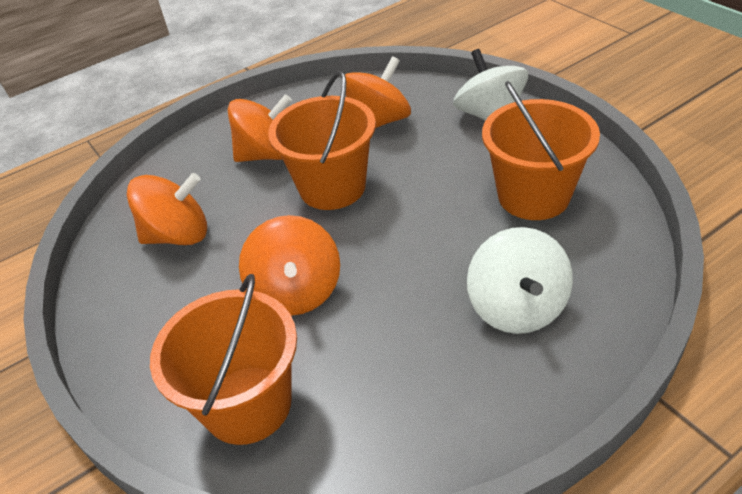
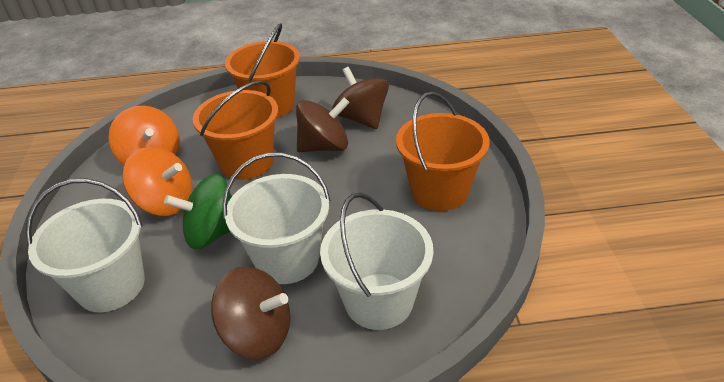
brown spinning top: none = 0 -> [211,266,290,359] [296,98,349,152] [332,67,389,129] = 3
green spinning top: none = 0 -> [164,174,232,249] = 1
orange spinning top: [127,173,207,245] [228,94,292,162] [239,215,340,316] [345,56,411,128] = 4 -> [108,106,180,165] [123,147,192,216] = 2
white bucket: none = 0 -> [26,179,145,312] [222,152,331,284] [320,193,433,330] = 3
white spinning top: [453,49,528,121] [467,227,573,334] = 2 -> none = 0

